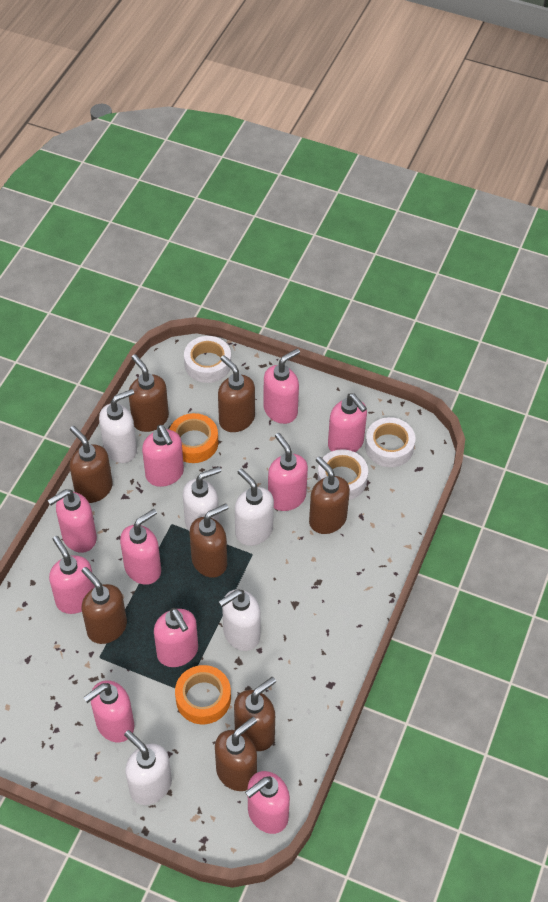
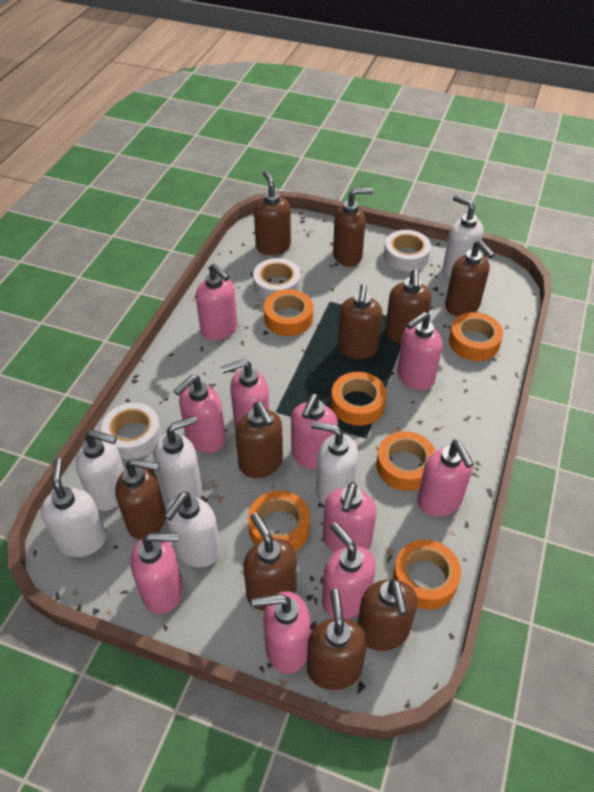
brown soap dispenser: [69,426,113,503] [81,567,127,644] [129,354,169,432] [189,504,228,578] [215,717,257,791] [218,355,255,432] [234,677,276,751] [309,456,350,534] = 8 -> [115,458,166,540] [235,402,283,478] [243,513,297,611] [254,170,291,255] [307,589,367,690] [333,188,373,267] [338,284,383,359] [357,579,418,651] [385,269,431,344] [445,240,495,316] = 10
orange tape: [169,413,218,463] [175,665,231,724] = 2 -> [248,491,310,551] [264,289,313,336] [331,372,387,426] [376,431,436,491] [393,539,461,609] [449,312,503,361] = 6
white soap dispenser: [99,389,137,463] [124,730,172,805] [183,467,221,532] [218,589,261,651] [235,469,274,546] = 5 -> [40,458,107,557] [76,430,124,511] [154,416,202,501] [164,492,221,567] [311,421,358,505] [443,195,484,278] = 6

